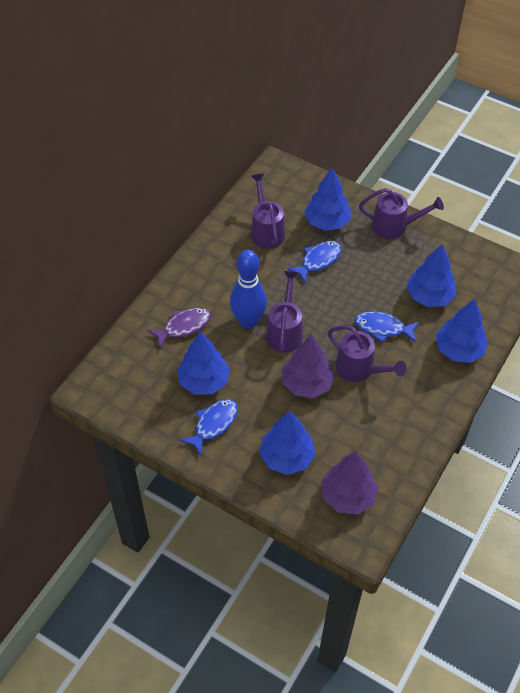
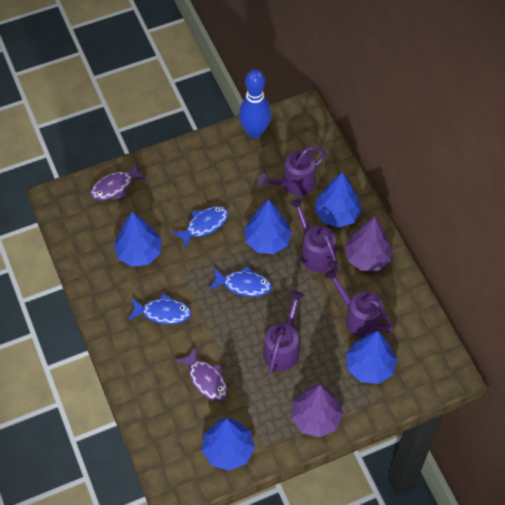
purple fish: [148,308,211,348] = 1 -> [90,163,147,200] [175,347,228,401] = 2

